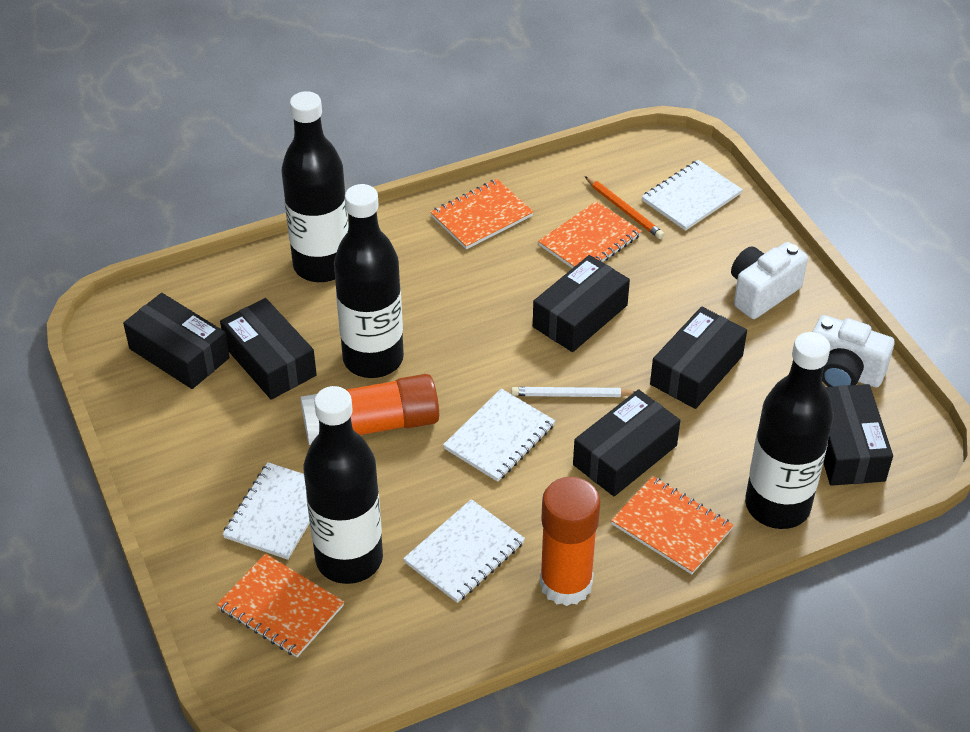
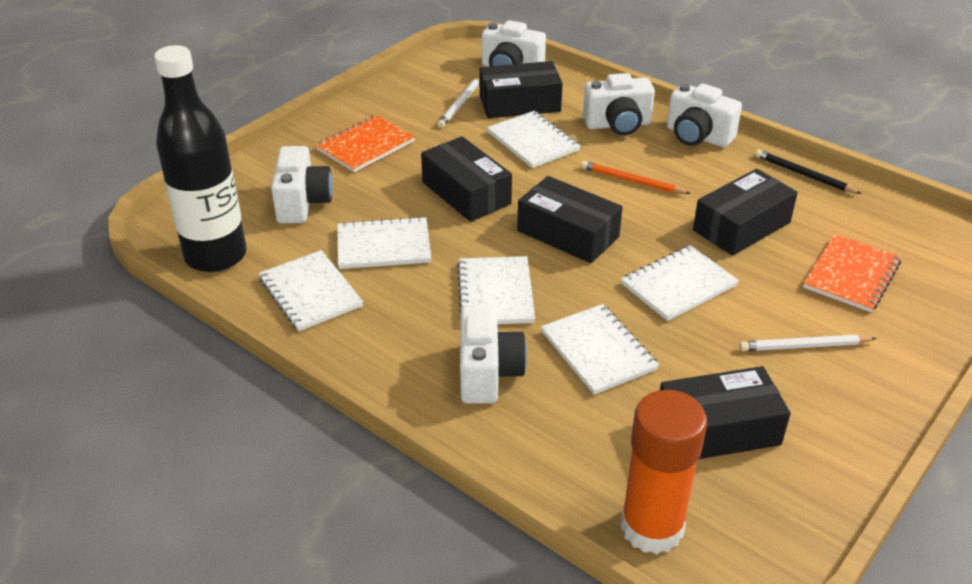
black bottle: [282,91,349,282] [304,386,383,584] [334,184,404,378] [745,332,834,529] = 4 -> [154,45,247,272] = 1
black box: [123,293,230,389] [220,298,317,400] [533,255,630,352] [573,390,680,496] [650,307,747,409] [823,384,893,486] = 6 -> [421,136,512,222] [480,61,563,118] [517,176,622,263] [660,366,791,459] [693,169,798,256] = 5
black pencil: none = 0 -> [755,149,862,194] = 1
orange glue stick: [300,374,439,445] [539,477,600,606] = 2 -> [621,390,707,554] = 1
orange notebook: [217,554,344,657] [430,179,534,250] [538,201,642,268] [611,476,734,574] = 4 -> [316,115,415,172] [803,234,901,312] = 2
white camera: [731,242,808,319] [813,315,894,388] = 2 -> [271,146,333,224] [460,305,527,404] [482,20,546,67] [583,73,655,135] [667,83,742,148] = 5
white notebook: [222,462,310,560] [403,499,525,603] [443,389,555,482] [642,160,743,231] = 4 -> [259,250,363,331] [337,216,431,269] [457,256,535,324] [487,111,581,168] [541,304,659,395] [621,245,739,321] = 6
white pencil: [511,387,635,397] = 1 -> [437,76,480,128] [739,335,877,351] = 2

